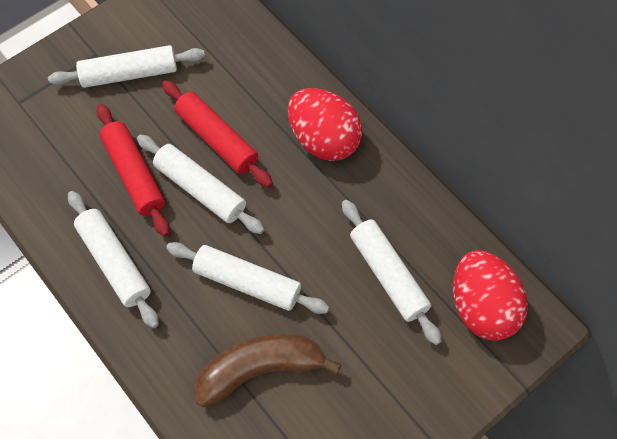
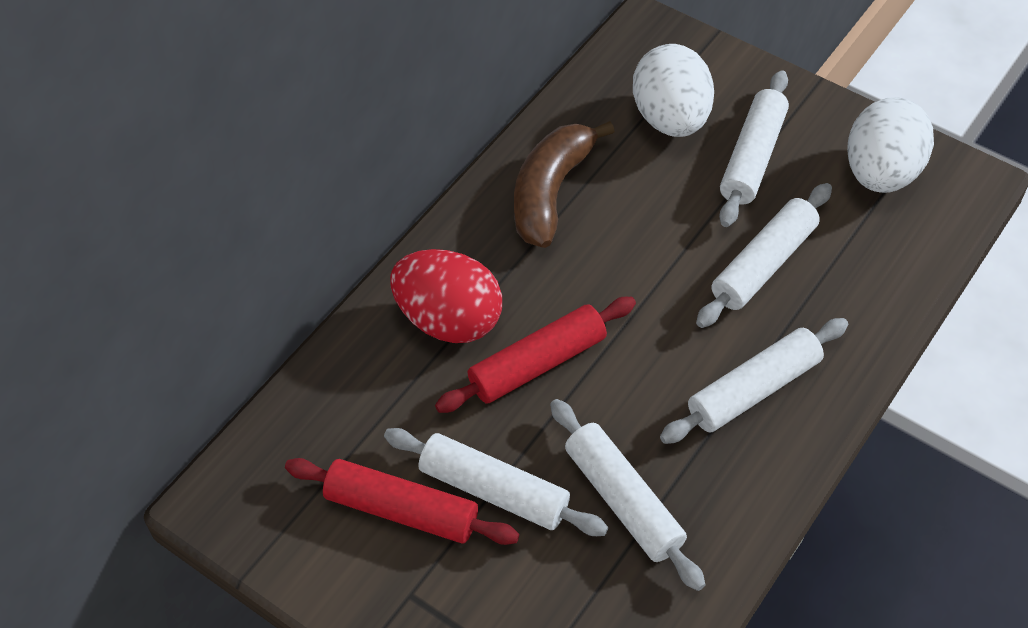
red egg: [288,88,362,161] [453,250,528,341] = 2 -> [390,249,502,343] = 1
white egg: none = 0 -> [633,44,714,137] [847,97,934,193] = 2

